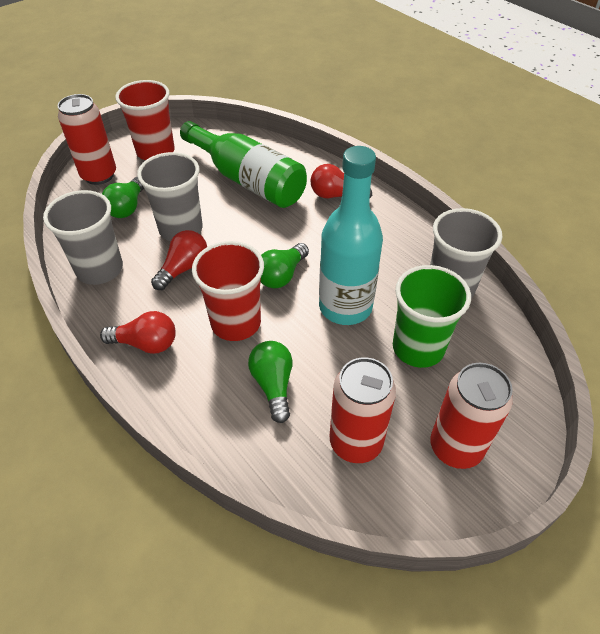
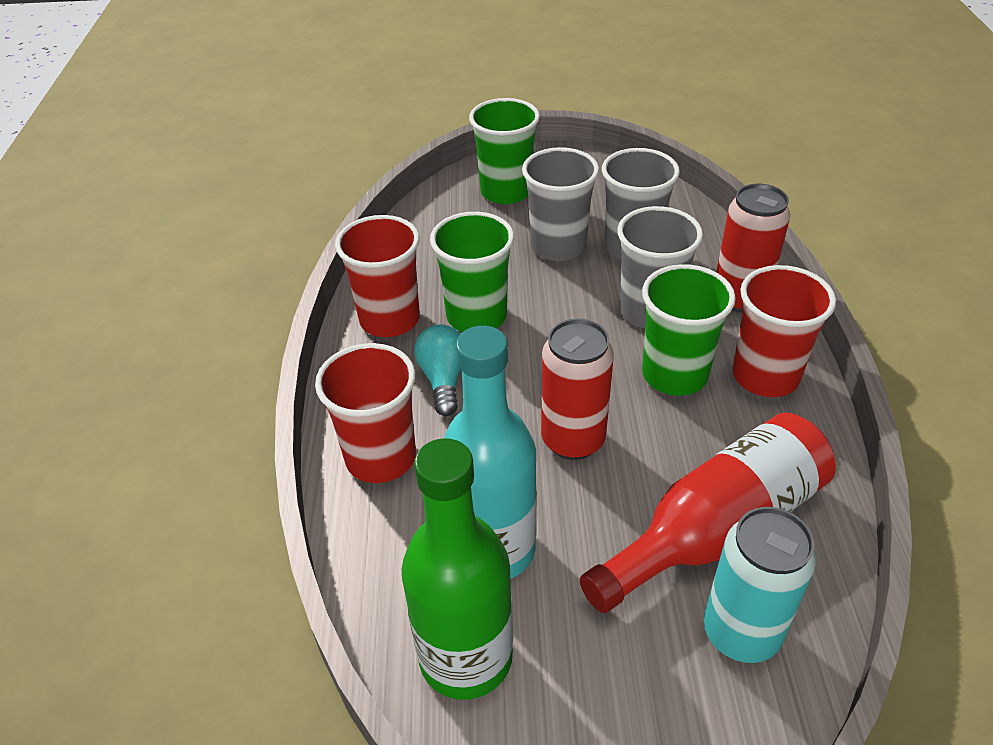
green cup: [393,265,471,368] = 1 -> [430,212,514,332] [469,98,540,204] [642,264,736,396] = 3
green light bulb: [102,177,144,218] [248,341,293,423] [261,243,309,288] = 3 -> none = 0
red bottle: none = 0 -> [580,413,836,613] = 1
red can: [58,94,116,185] [330,357,396,463] [430,363,513,469] = 3 -> [541,319,614,460] [716,184,790,313] = 2
red cup: [115,80,175,160] [192,241,264,341] = 2 -> [315,343,416,483] [335,215,420,337] [732,265,836,397] = 3
red light bulb: [100,311,176,354] [151,230,207,290] [311,164,372,198] = 3 -> none = 0
turquoise can: none = 0 -> [704,507,816,663] = 1
turquoise light bulb: none = 0 -> [414,324,461,416] = 1

